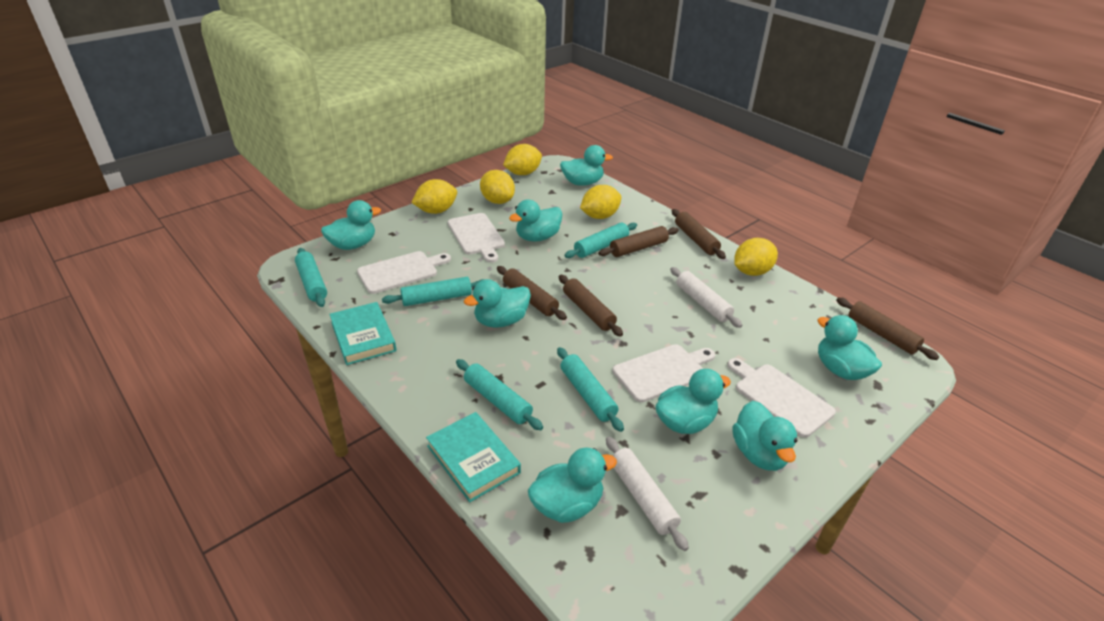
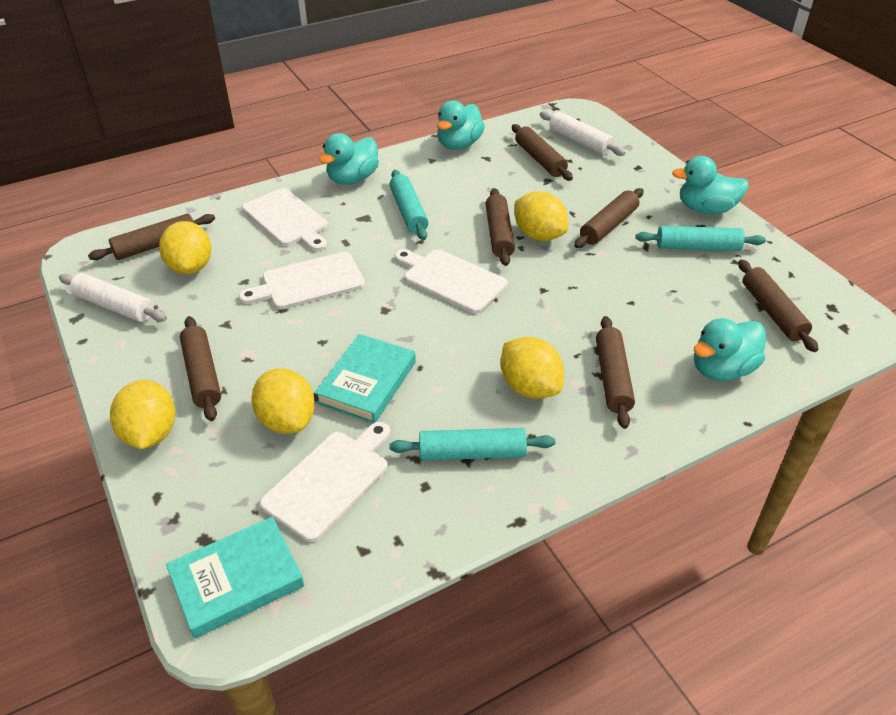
brown rolling pin: [497,266,567,320] [559,275,623,337] [598,226,679,257] [672,209,726,259] [836,297,939,360] = 5 -> [88,214,215,260] [180,316,221,421] [485,188,515,266] [512,124,573,181] [574,188,644,248] [596,316,635,429] [738,260,818,352] = 7
turquoise duck: [321,200,381,250] [464,279,531,328] [509,199,562,241] [528,447,617,523] [560,145,613,186] [656,369,731,434] [733,401,797,471] [818,315,882,380] = 8 -> [319,133,379,185] [437,101,485,150] [672,156,749,214] [694,318,766,381] = 4
turquoise rolling pin: [295,248,327,307] [382,277,485,306] [456,359,543,430] [557,347,624,432] [564,223,637,258] = 5 -> [389,428,555,460] [390,170,429,240] [635,226,766,251] = 3

